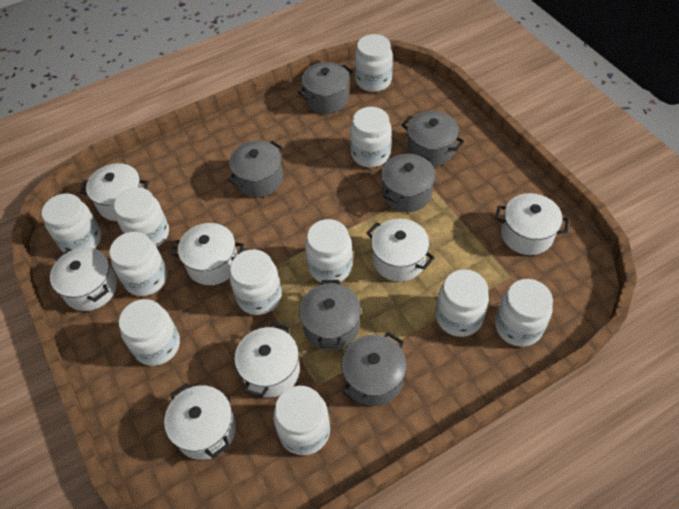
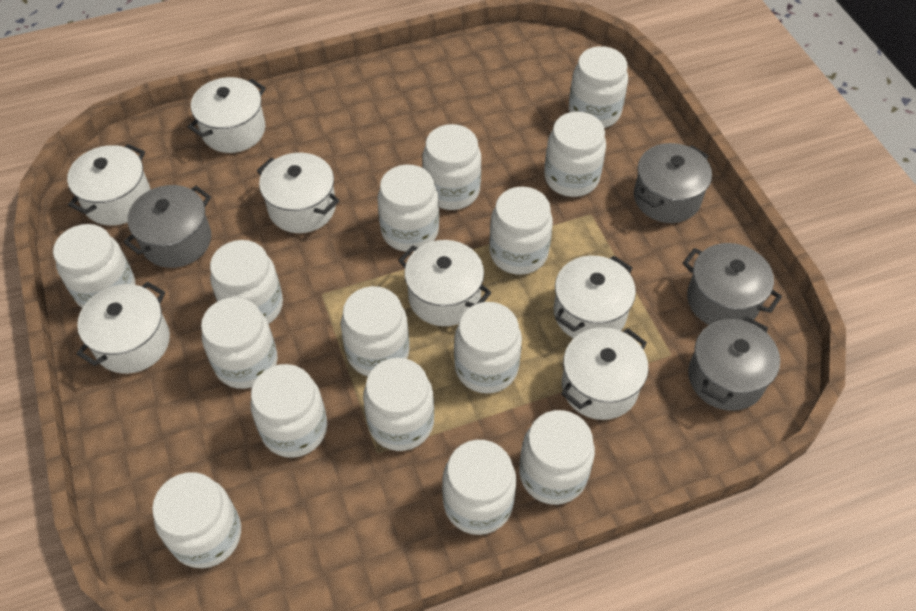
grey pot: [228,141,283,197] [298,62,353,114] [299,280,361,351] [341,332,407,406] [381,153,436,212] [402,111,464,166] = 6 -> [123,185,211,268] [634,143,712,223] [683,243,782,325] [688,316,780,411] = 4
white jar: [42,193,101,252] [110,232,167,296] [114,187,169,247] [119,299,180,366] [230,249,282,315] [273,386,330,455] [305,219,353,284] [350,107,392,168] [355,34,393,92] [436,269,489,337] [495,279,553,347] = 11 -> [53,224,135,308] [152,472,241,568] [201,297,278,389] [210,240,283,324] [250,364,327,458] [341,286,409,376] [363,358,434,451] [378,165,439,252] [422,124,481,210] [442,440,516,535] [454,302,522,393] [489,187,553,275] [519,410,595,505] [544,112,606,197] [569,46,628,128] = 15

